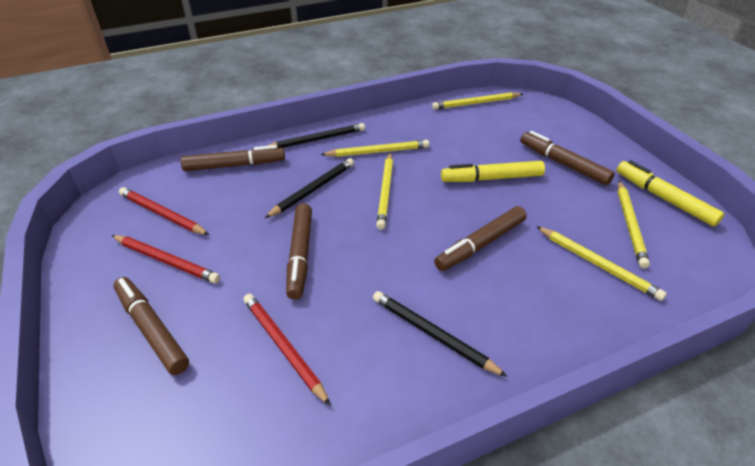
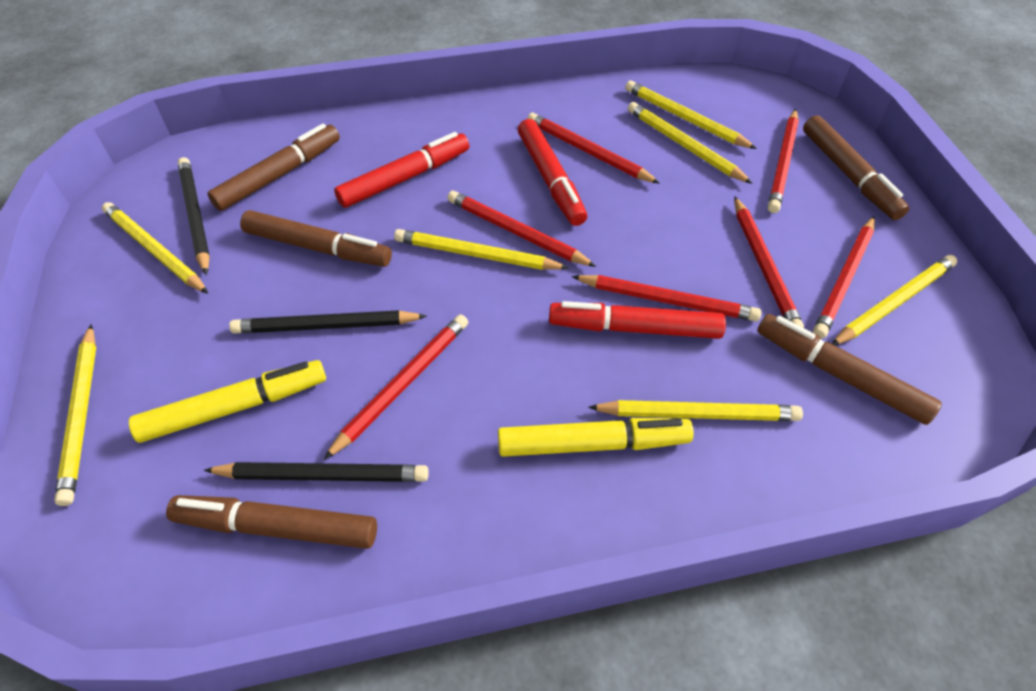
red marker: none = 0 -> [334,132,469,208] [518,119,587,226] [549,301,726,339] = 3
red pencil: [111,235,220,283] [119,187,209,235] [243,294,331,406] = 3 -> [324,314,468,460] [447,191,597,267] [527,113,660,184] [571,275,761,321] [734,196,804,328] [768,109,799,213] [813,216,875,339] = 7
yellow pencil: [320,140,429,157] [376,152,393,230] [432,92,523,110] [536,226,667,301] [618,181,650,268] = 5 -> [54,324,96,506] [102,202,208,294] [394,229,569,270] [588,400,803,421] [625,81,757,149] [628,102,753,184] [832,255,957,345] = 7

